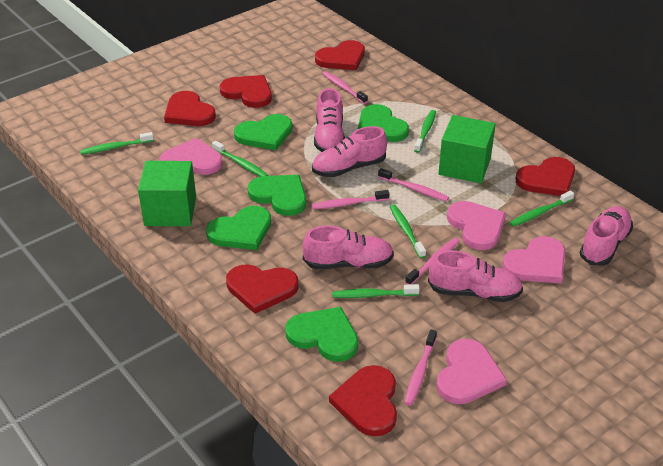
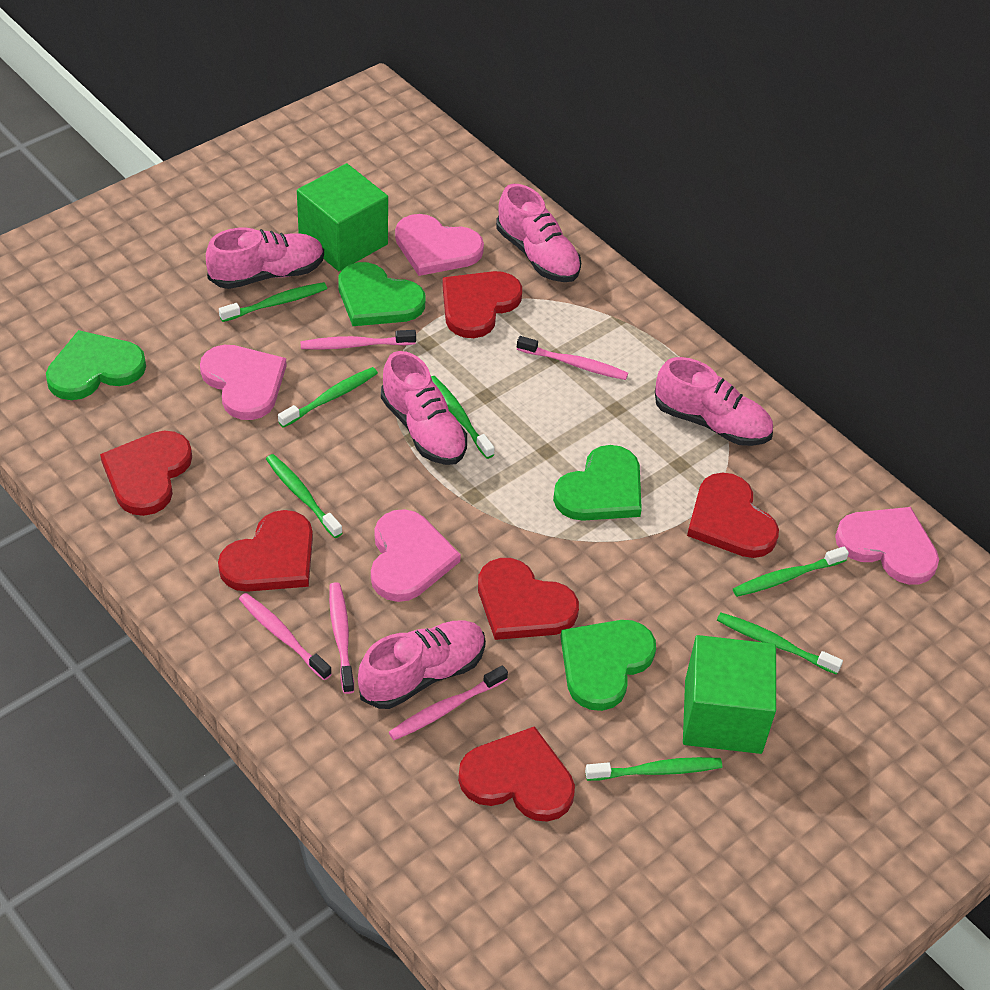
green heart: [206,206,271,250] [234,114,293,150] [247,175,306,216] [285,307,358,362] [358,104,409,142] = 5 -> [46,330,146,400] [338,262,425,326] [553,445,642,521] [561,620,656,711] = 4
green toothbrush: [80,132,154,155] [212,141,268,177] [332,284,420,298] [390,204,426,258] [414,110,436,153] [509,191,574,227] = 6 -> [219,282,327,322] [266,454,342,538] [278,367,378,428] [431,376,494,459] [585,757,722,781] [717,613,843,675] [733,546,849,597] = 7

